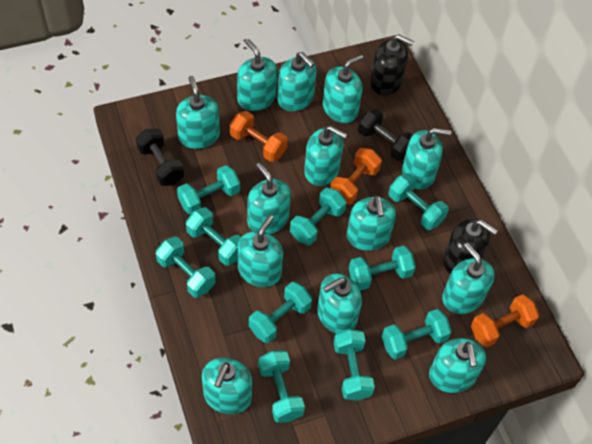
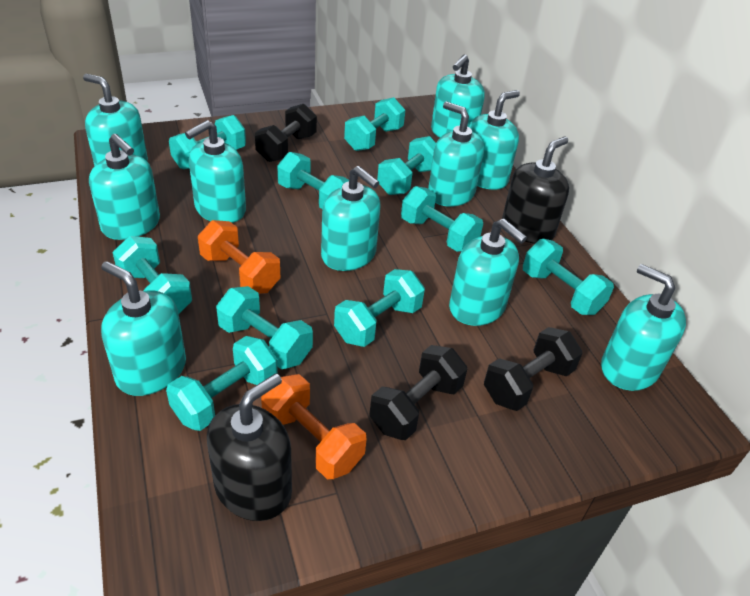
black dumbbell: [136,128,184,186] [358,109,412,161] = 2 -> [255,104,317,162] [369,345,467,440] [484,327,582,411] = 3
orange dumbbell: [230,111,288,162] [330,148,382,204] [471,294,539,347] = 3 -> [198,220,280,294] [261,374,367,479] = 2
turquoise soap dispenser: [176,76,220,149] [202,357,252,414] [237,39,277,111] [237,215,283,287] [247,163,291,234] [277,52,317,111] [304,126,347,186] [317,274,362,333] [323,55,364,123] [347,195,396,251] [402,128,452,189] [429,338,486,393] [442,243,494,314] = 13 -> [83,74,148,166] [89,134,160,240] [101,261,186,396] [185,120,246,223] [321,166,381,271] [428,101,484,207] [431,54,485,138] [449,219,527,326] [469,90,520,190] [601,264,686,391] = 10

